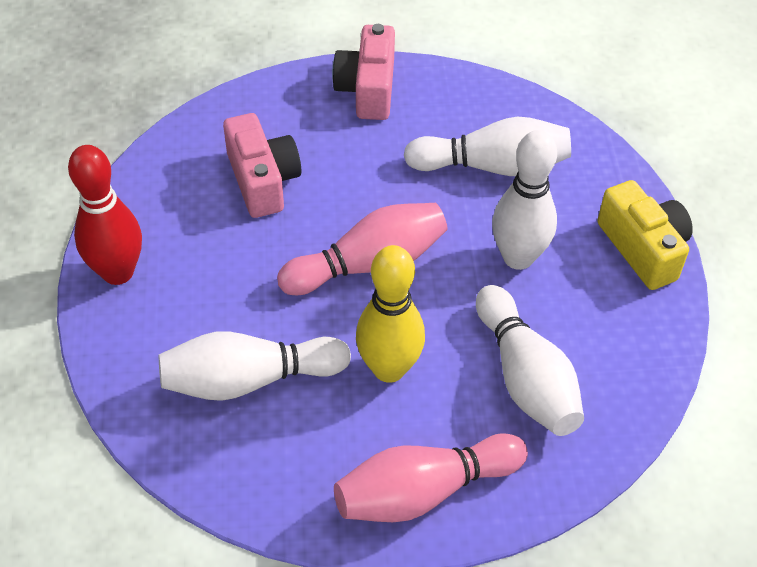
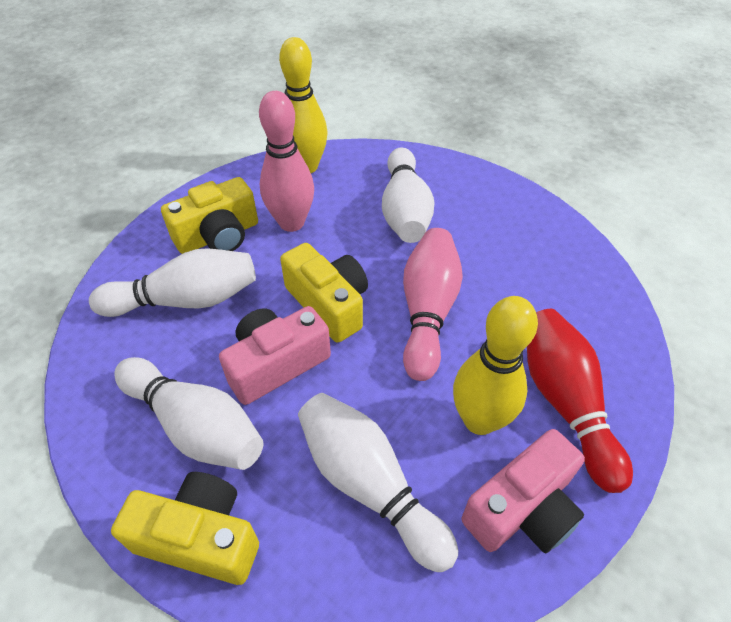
yellow bowling pin: [356,245,425,383] = 1 -> [279,37,328,173] [453,296,538,435] = 2
yellow camera: [597,180,693,290] = 1 -> [111,472,259,585] [161,177,258,254] [280,243,368,343] = 3

